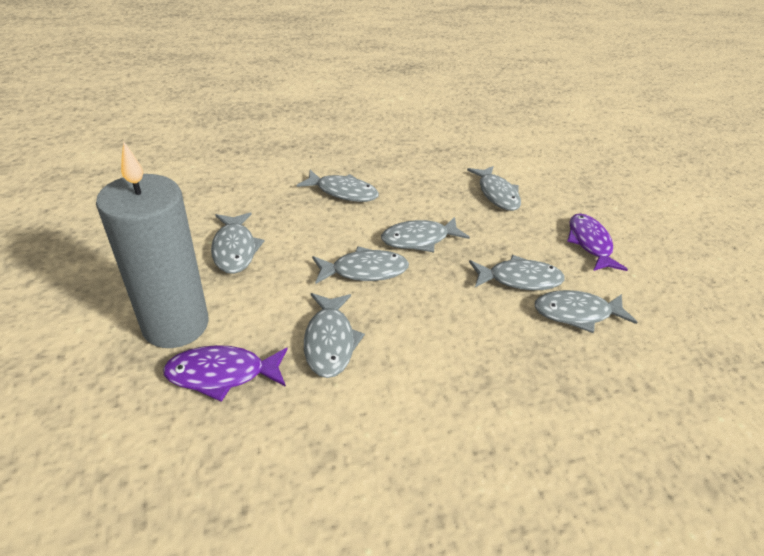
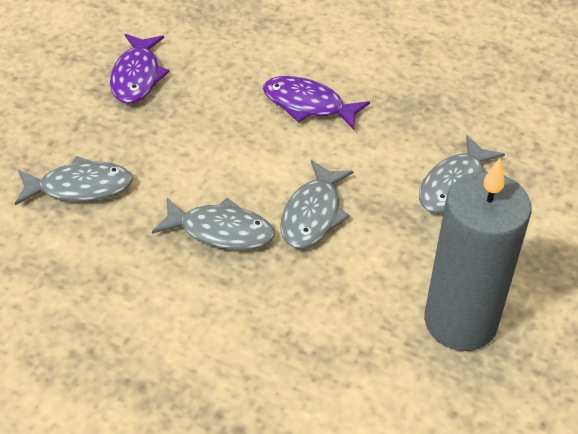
grey fish: [211,212,264,274] [297,170,379,202] [304,293,365,378] [312,246,409,284] [381,217,470,252] [467,166,521,211] [469,255,565,290] [535,290,637,333] = 8 -> [15,156,133,205] [152,198,274,250] [280,160,353,249] [419,135,505,213] = 4

